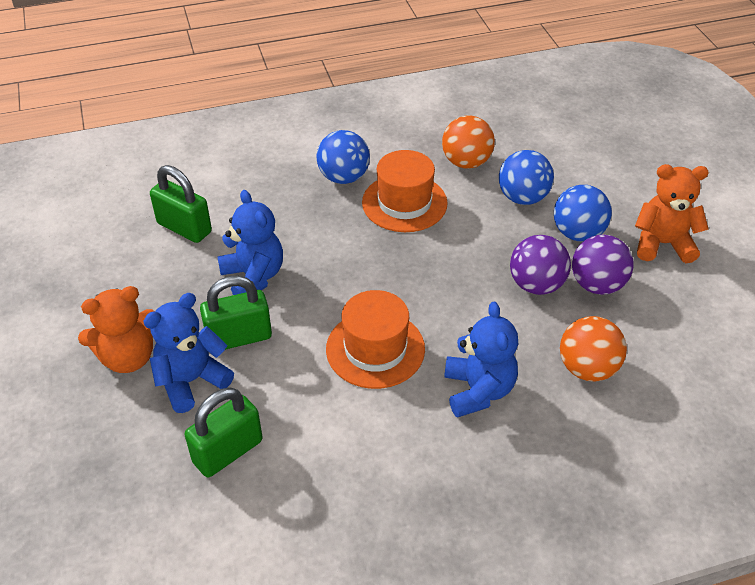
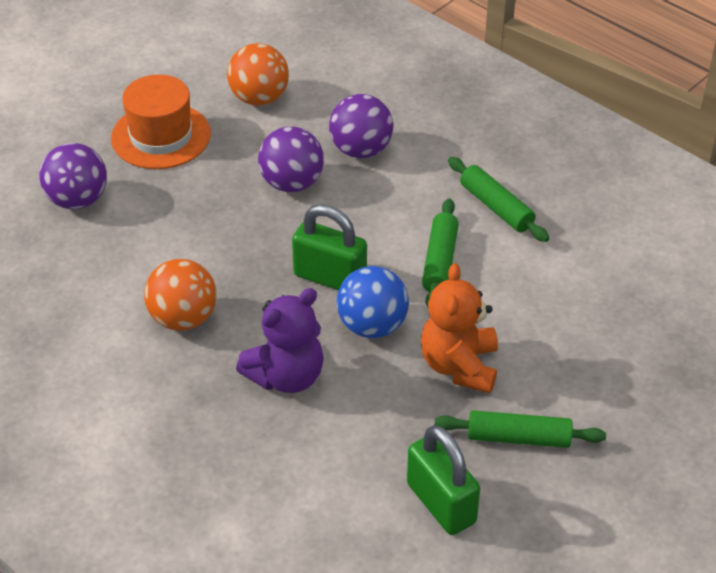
blue ball: [316,130,370,184] [499,150,554,205] [554,185,612,241] = 3 -> [337,266,409,338] = 1
blue teddy bear: [143,293,234,413] [217,190,283,295] [444,302,518,418] = 3 -> none = 0
green padlock: [150,165,212,243] [185,388,262,477] [200,276,272,350] = 3 -> [292,204,367,290] [407,425,480,535] = 2
green rolling pin: none = 0 -> [422,198,459,307] [435,410,606,448] [448,157,549,242] = 3
orange hat: [326,290,425,389] [362,150,448,232] = 2 -> [111,74,211,169] = 1
orange teddy bear: [78,286,155,373] [635,164,709,263] = 2 -> [421,263,498,393] = 1
purple ball: [510,235,571,295] [572,235,634,295] = 2 -> [40,143,107,209] [258,127,324,192] [329,94,393,158] = 3
purple teddy bear: none = 0 -> [236,288,324,393] = 1

